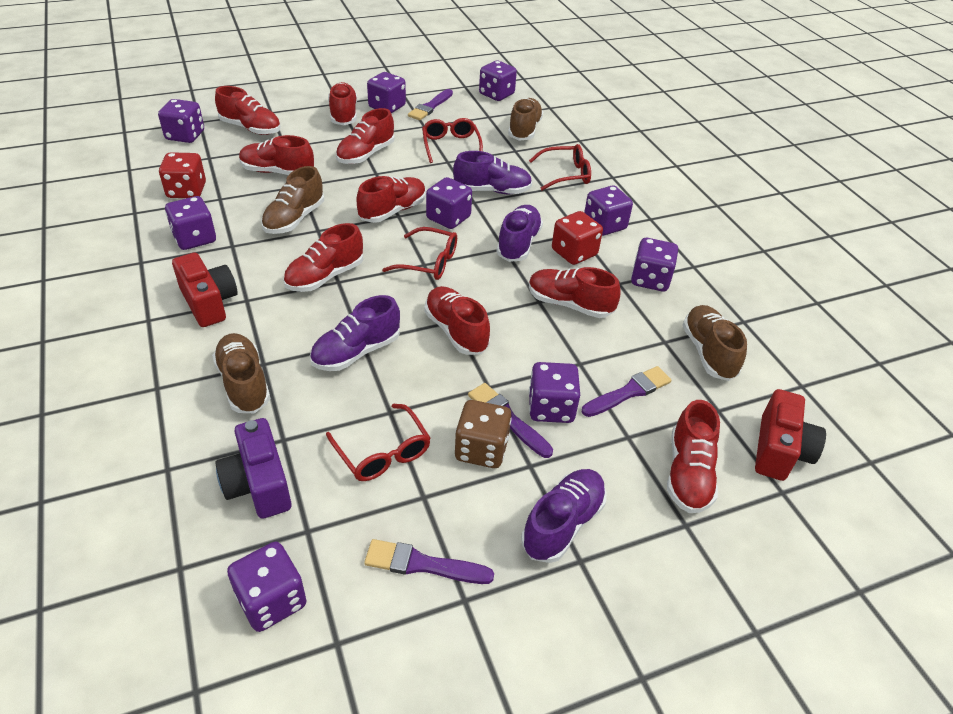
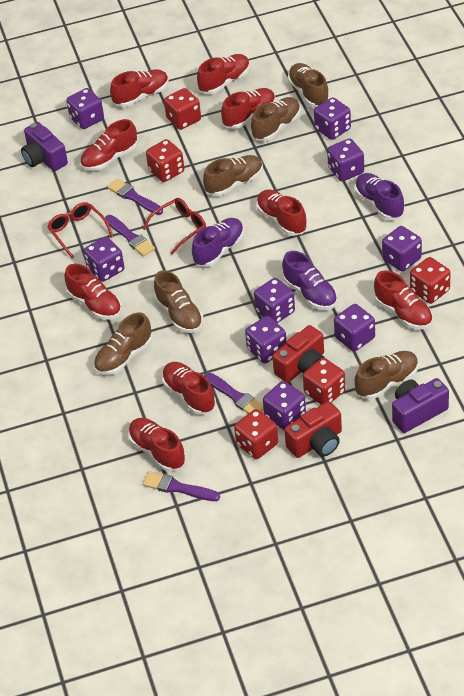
brown dice: [455,400,512,468] = 1 -> none = 0
brown shoe: [212,333,270,413] [261,166,324,234] [508,98,543,141] [683,305,747,381] = 4 -> [94,313,152,375] [154,270,203,333] [203,155,263,196] [251,97,301,141] [288,63,330,107] [355,351,418,399] = 6
purple camera: [215,418,292,519] = 1 -> [21,122,68,171] [392,378,449,433] = 2
purple shoe: [310,295,400,371] [453,151,532,194] [496,205,543,262] [521,469,607,563] = 4 -> [192,218,244,267] [282,251,338,310] [355,173,404,220] = 3
red dice: [159,152,206,198] [552,211,603,265] = 2 -> [146,139,184,182] [164,88,201,130] [234,409,278,459] [303,358,345,405] [410,257,451,304] = 5
red glasses: [326,404,431,481] [382,227,457,280] [422,118,483,163] [529,144,591,190] = 4 -> [47,202,114,259] [142,198,206,255] = 2

